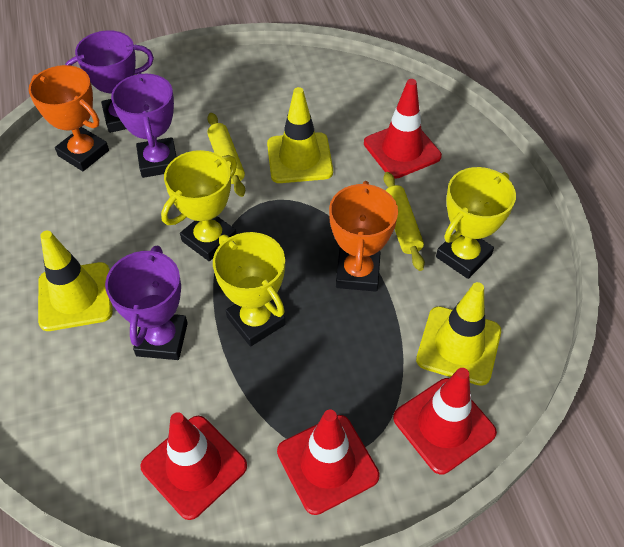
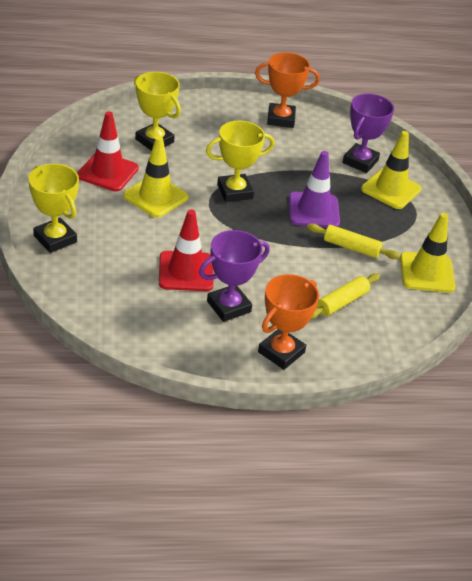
purple traffic cone: none = 0 -> [289,151,340,228] = 1
purple trophy: [65,30,154,133] [105,246,188,360] [111,73,177,178] = 3 -> [199,230,270,322] [343,94,394,173] = 2
red traffic cone: [140,412,247,520] [277,409,380,515] [364,79,442,179] [393,368,497,474] = 4 -> [77,111,139,191] [159,210,214,291] = 2

